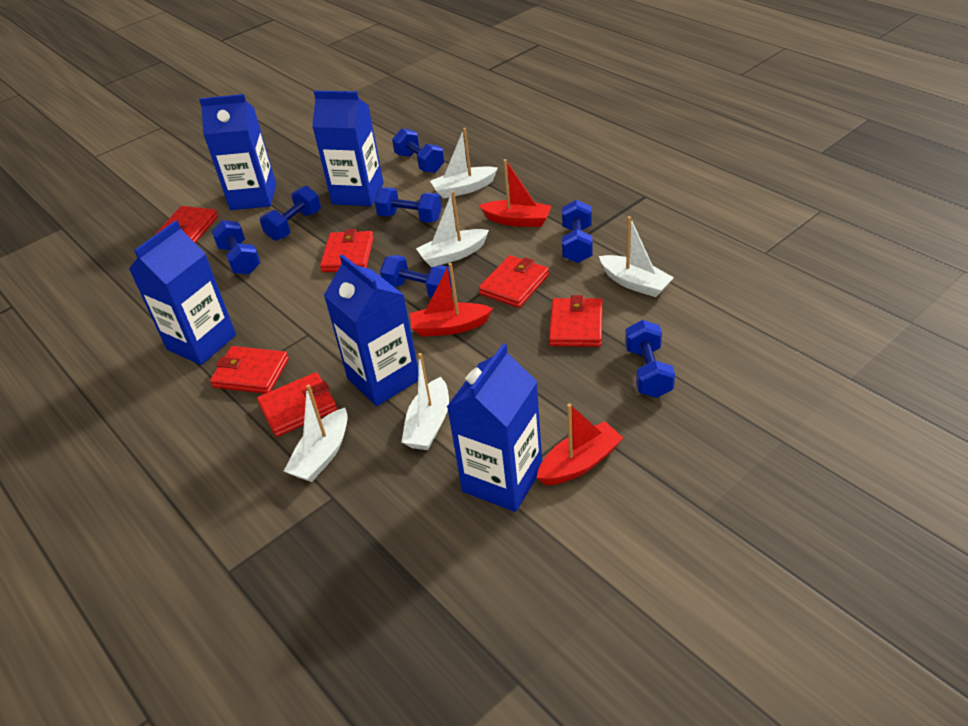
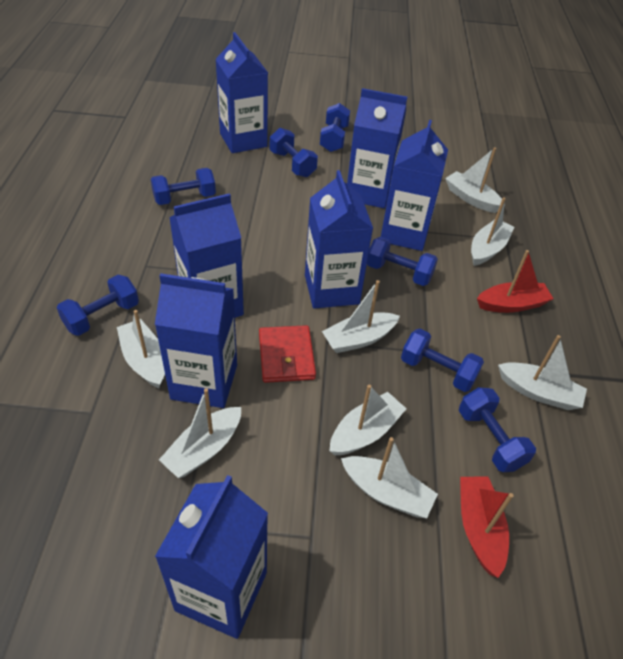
blue carton: [129,220,236,365] [199,94,276,210] [312,90,384,206] [324,254,418,406] [447,343,542,512] = 5 -> [155,273,237,408] [155,475,268,639] [169,193,244,318] [215,32,268,153] [305,170,373,309] [347,88,407,208] [381,120,448,251] = 7
red boat: [410,263,493,337] [479,159,551,227] [537,403,623,485] = 3 -> [460,476,514,578] [477,250,554,313] = 2
red wallet: [155,206,218,243] [210,346,289,394] [257,372,337,437] [320,229,374,272] [479,255,549,308] [549,295,603,347] = 6 -> [259,325,316,383] = 1
white boat: [284,384,348,482] [401,353,449,450] [416,191,489,267] [430,128,498,199] [599,216,674,297] = 5 -> [117,310,165,388] [159,388,241,478] [322,280,400,353] [330,385,406,455] [341,437,438,518] [445,147,505,213] [471,198,514,266] [498,335,587,410] = 8

